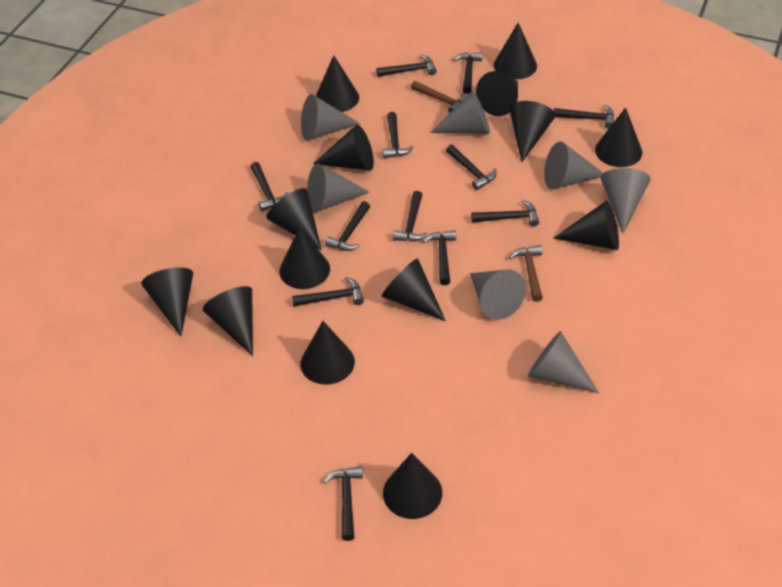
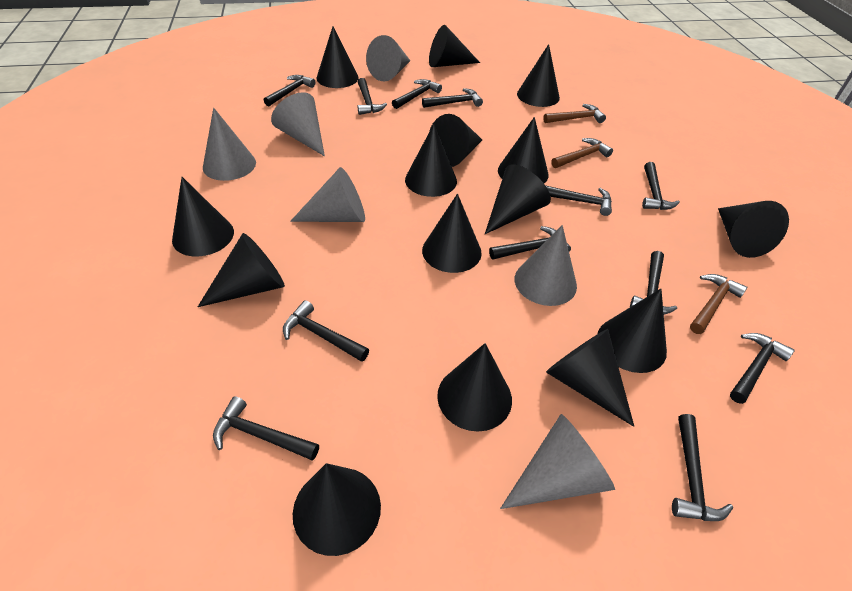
black cone: [141,267,193,337] [203,286,253,356] [267,188,322,251] [279,227,330,289] [300,321,355,385] [313,125,374,171] [316,55,359,112] [382,258,446,321] [383,453,442,519] [476,71,518,116] [494,23,537,79] [509,101,555,162] [553,200,619,250] [595,107,642,167] = 14 -> [172,177,234,256] [198,233,285,307] [293,463,381,556] [317,26,359,88] [405,124,457,197] [422,194,482,273] [429,25,480,67] [429,114,482,167] [437,343,512,432] [485,164,551,234] [498,117,549,183] [517,44,560,107] [546,329,634,427] [598,289,667,373] [718,201,789,258] = 15
brown hammer: [411,81,466,113] [509,245,543,302] = 2 -> [543,104,606,123] [551,138,613,168] [690,274,748,334] = 3
grey cone: [301,94,360,140] [307,163,370,212] [430,91,490,134] [470,270,526,320] [528,331,599,393] [544,141,603,190] [601,168,651,233] = 7 -> [203,108,256,181] [271,92,325,156] [290,167,365,222] [366,35,410,81] [500,414,615,509] [515,225,577,306] = 6

